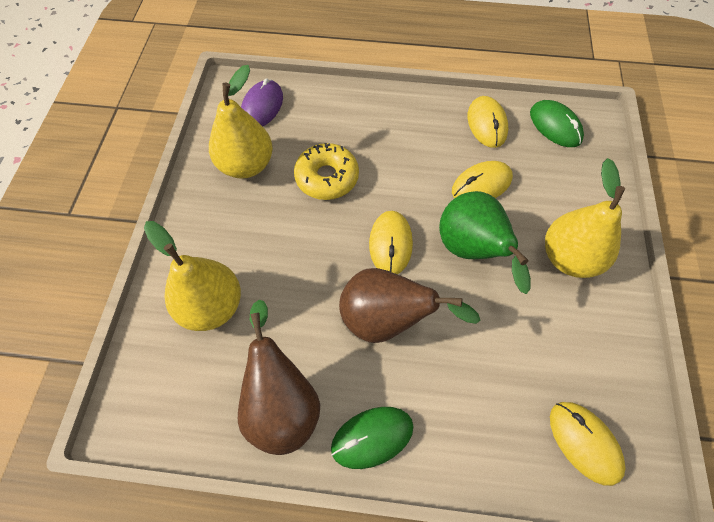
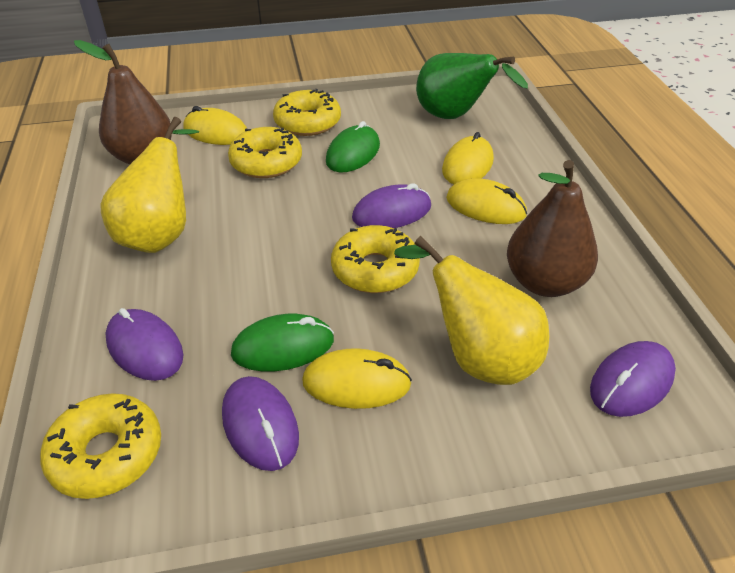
purple mouse: [241,78,283,126] = 1 -> [106,308,183,381] [222,376,299,471] [352,183,431,228] [590,341,676,417] = 4
yellow donut: [294,143,359,200] = 1 -> [40,393,161,499] [228,127,302,178] [273,89,341,136] [331,225,420,293] = 4
yellow pear: [144,221,241,331] [209,65,273,179] [545,158,625,278] = 3 -> [100,117,199,253] [394,236,549,385] = 2

